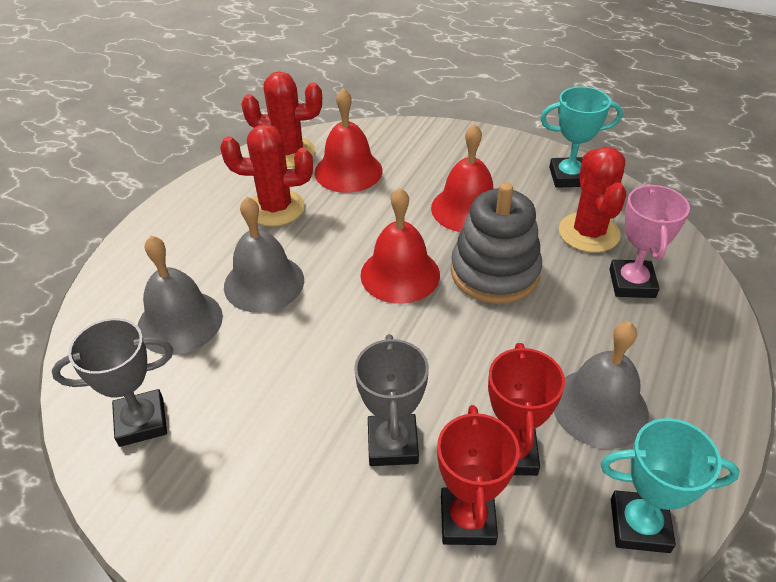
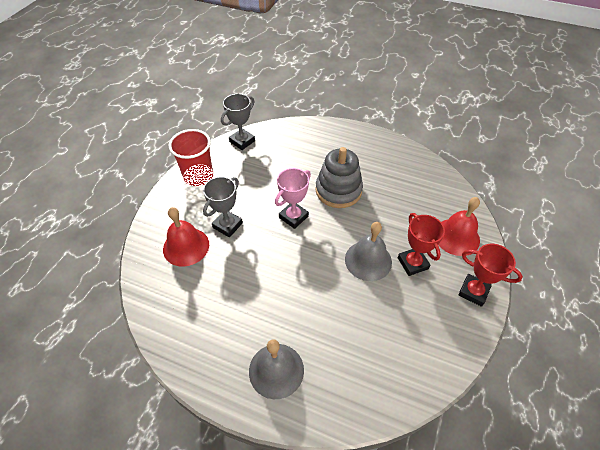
grey bell: [137,236,223,355] [224,197,304,313] [554,322,649,449] = 3 -> [249,339,304,399] [345,222,392,281] = 2
red bell: [315,88,383,193] [360,188,440,304] [431,124,494,232] = 3 -> [163,207,209,267] [438,197,480,256] = 2
red cactus: [220,124,313,227] [241,72,322,168] [559,147,626,253] = 3 -> none = 0
red cup: none = 0 -> [168,129,213,186] = 1
turquoise trophy: [540,86,623,188] [600,418,740,553] = 2 -> none = 0

